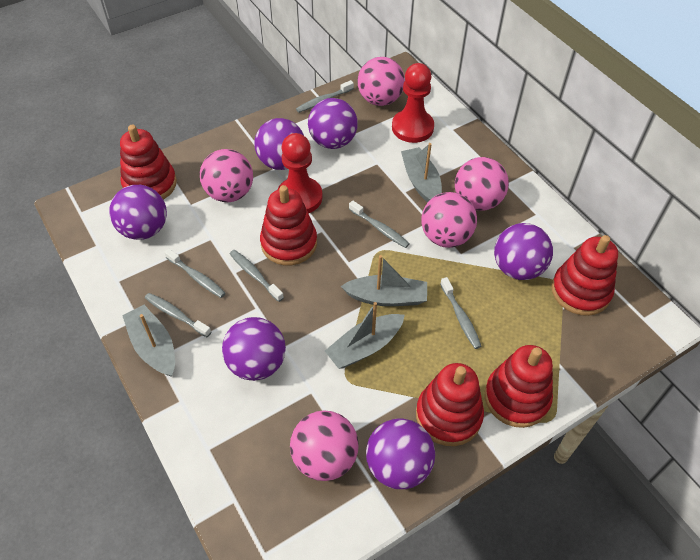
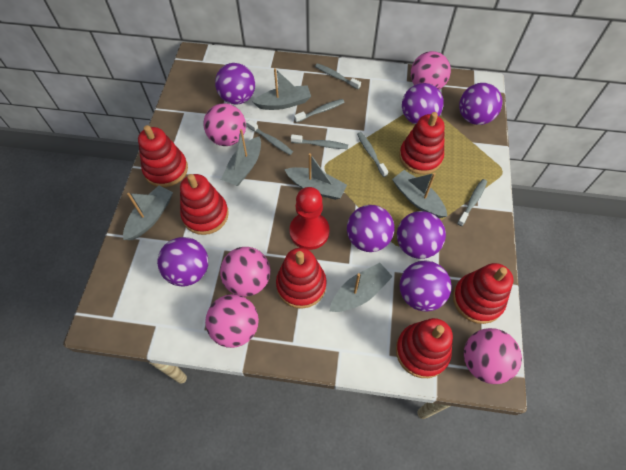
grey boat: [122,305,175,377] [325,302,405,369] [341,255,427,306] [401,143,442,203] = 4 -> [123,185,173,240] [221,129,261,186] [253,68,311,110] [284,153,347,200] [329,263,393,312] [392,170,447,218] = 6
purple ball: [109,185,167,240] [222,317,286,381] [254,118,304,170] [308,98,358,149] [366,418,435,489] [494,223,553,280] = 6 -> [157,237,208,286] [215,63,255,105] [347,205,395,252] [397,211,446,259] [399,261,452,311] [402,83,444,124] [459,83,502,125] = 7
red pawn: [277,133,323,213] [392,63,434,143] = 2 -> [289,187,330,250] = 1
red stacking toy: [120,125,177,200] [260,185,317,265] [416,363,484,446] [485,345,553,428] [551,235,618,316] = 5 -> [138,125,188,187] [180,174,229,235] [276,248,327,309] [396,318,453,378] [399,112,445,174] [453,263,513,324] = 6

